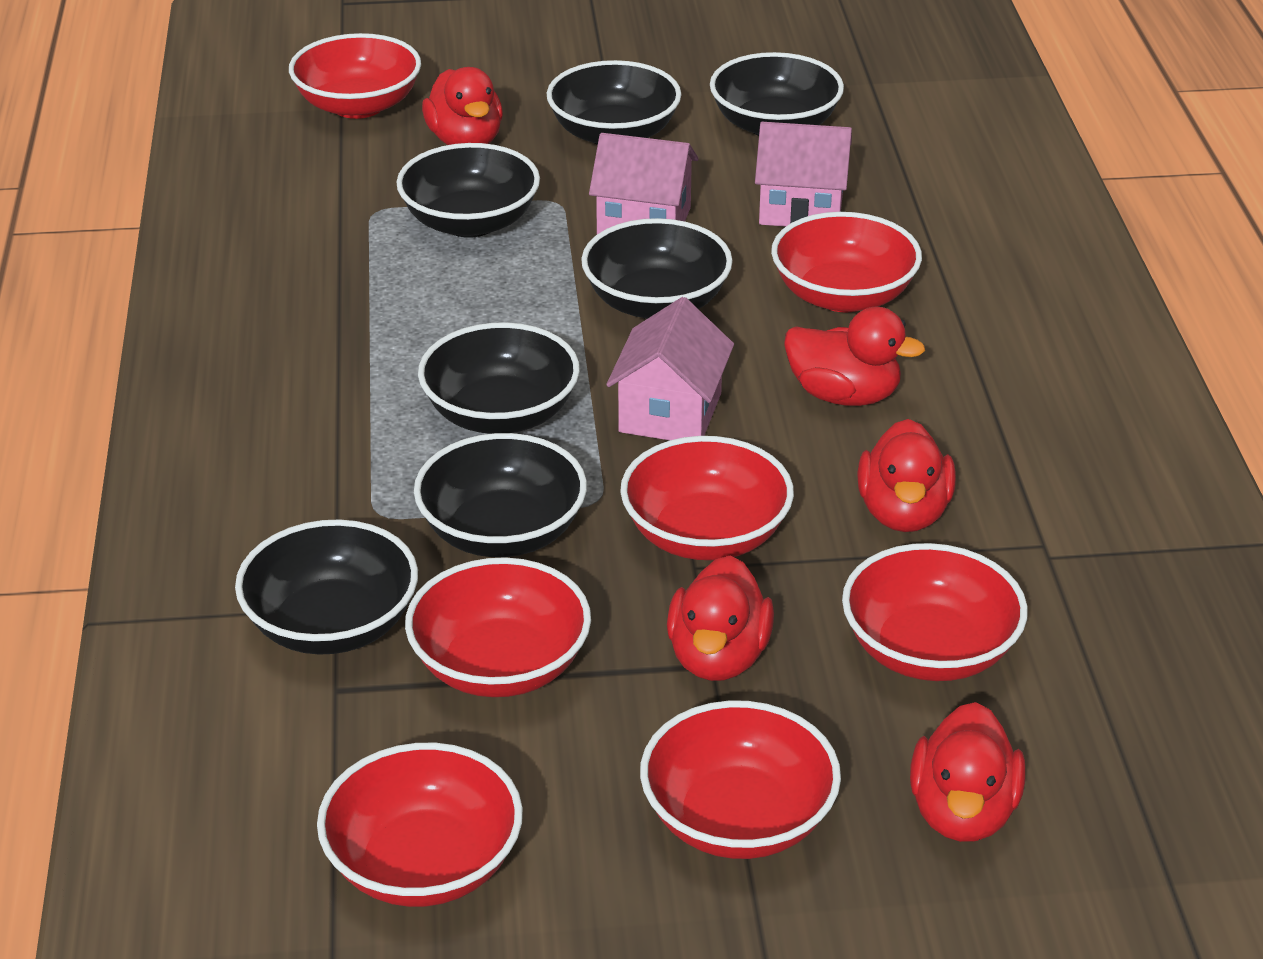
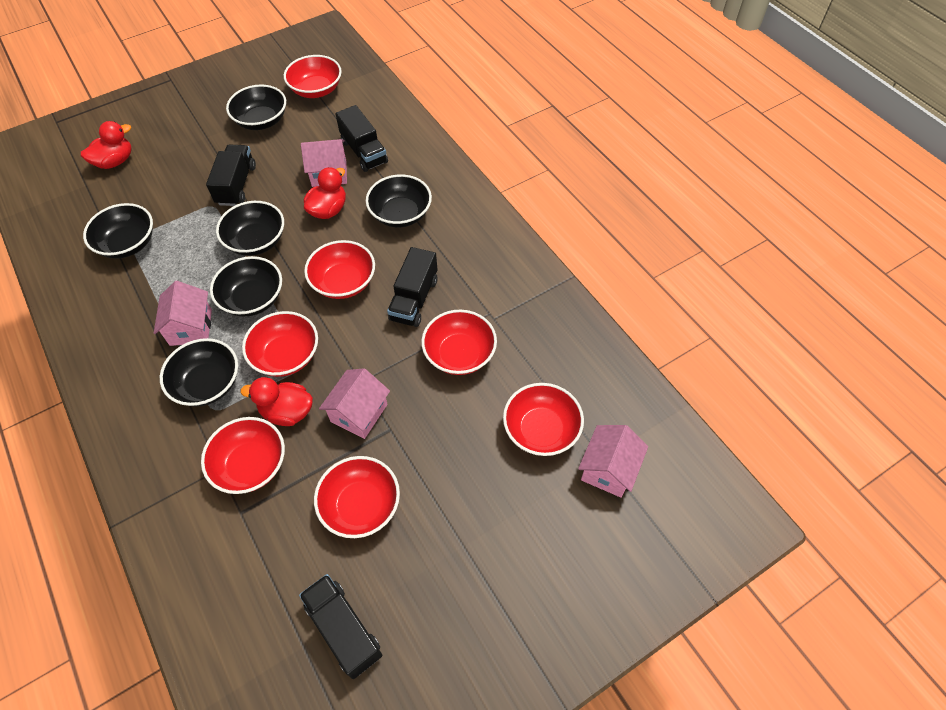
black bowl: [235,519,418,655] [396,143,540,238] [414,433,587,557] [418,322,580,434] [547,60,681,145] [581,218,733,319] [710,52,844,136] = 7 -> [83,203,153,259] [160,338,238,406] [210,256,282,317] [216,201,284,256] [226,84,286,130] [366,174,432,227] = 6
black truck: none = 0 -> [206,144,256,206] [299,574,382,679] [335,105,388,172] [387,247,437,327] = 4
pink house: [589,133,699,234] [606,297,734,440] [755,122,852,226] = 3 -> [154,281,212,346] [301,139,347,187] [319,368,390,439] [578,425,648,498] = 4
red duck: [422,67,503,145] [667,556,774,681] [784,306,925,406] [857,419,956,532] [910,702,1025,842] = 5 -> [81,121,132,169] [241,377,313,426] [304,167,346,219] = 3

